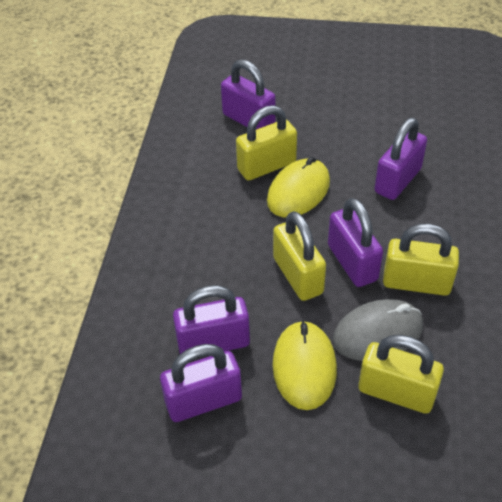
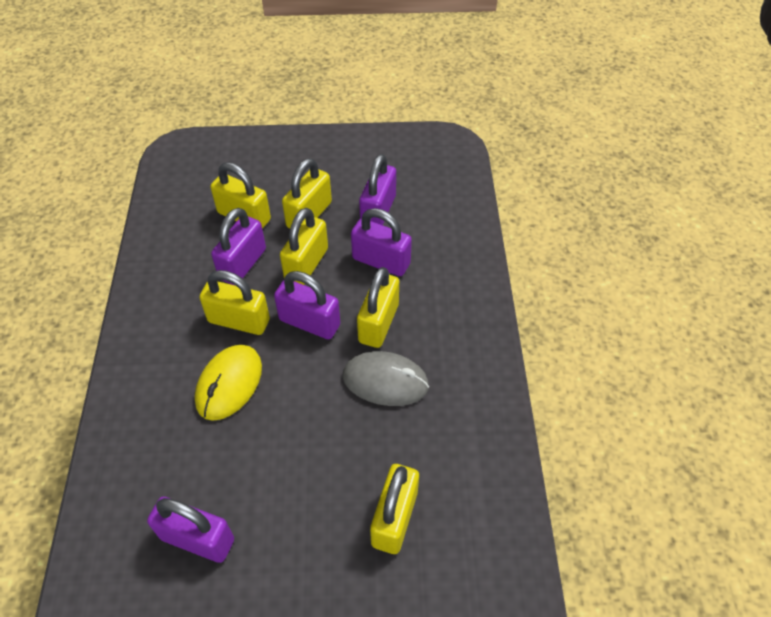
yellow mouse: [267,156,330,217] [272,320,337,410] = 2 -> [195,345,262,421] = 1
yellow padlock: [236,105,297,181] [273,211,326,301] [358,335,444,414] [383,224,459,296] = 4 -> [200,270,270,335] [210,162,271,229] [280,208,328,285] [282,158,332,228] [357,267,399,348] [370,464,419,554] = 6

